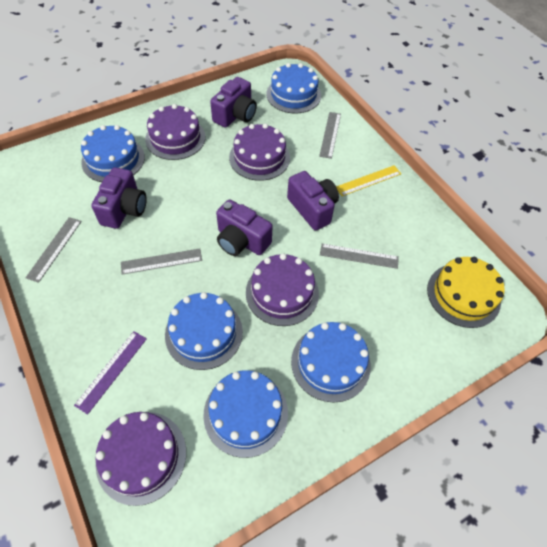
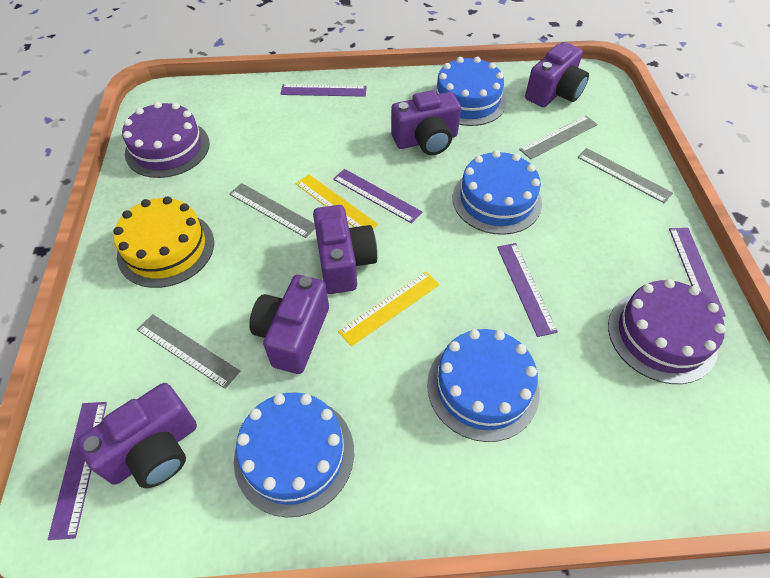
blue cake: [81,125,145,182] [165,292,243,370] [203,370,288,458] [266,63,321,114] [291,322,371,403] = 5 -> [234,392,354,517] [427,329,540,442] [432,57,507,126] [453,150,542,235] = 4
purple cake: [95,412,186,506] [145,104,205,160] [229,123,290,181] [246,254,319,326] = 4 -> [122,102,210,178] [608,279,726,384] = 2
purple camera: [91,167,147,229] [210,77,257,128] [216,199,273,256] [287,171,339,231] = 4 -> [76,383,197,488] [249,275,329,374] [313,205,377,294] [391,90,461,155] [525,42,589,107] = 5
purple ruler: [74,331,147,415] = 1 -> [48,402,107,540] [281,84,366,97] [333,169,422,224] [497,243,558,337] [669,228,726,317] = 5
yellow ruler: [336,165,401,196] = 1 -> [296,174,378,229] [338,272,440,346] = 2

